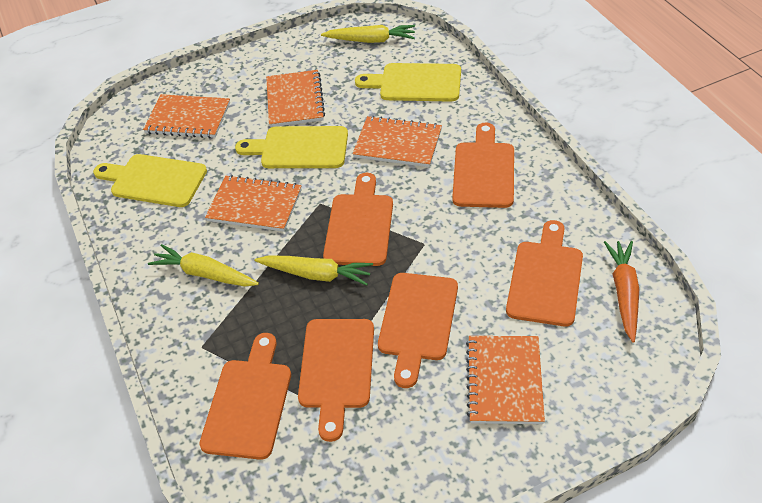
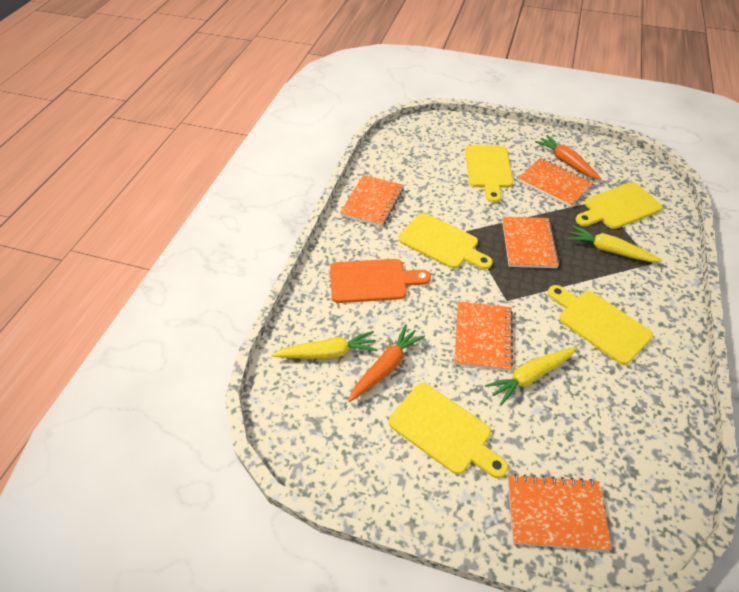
orange carrot: [604,241,639,343] = 1 -> [348,324,425,402] [535,135,601,179] = 2
orange cutting board: [199,333,291,460] [298,319,374,442] [323,173,393,266] [378,273,458,388] [452,122,514,208] [506,220,583,327] = 6 -> [330,259,431,303] = 1
yellow cutting board: [93,154,207,207] [235,126,348,168] [355,63,461,102] = 3 -> [389,383,508,478] [398,213,493,269] [465,145,513,203] [548,285,653,365] [576,182,663,229] = 5

